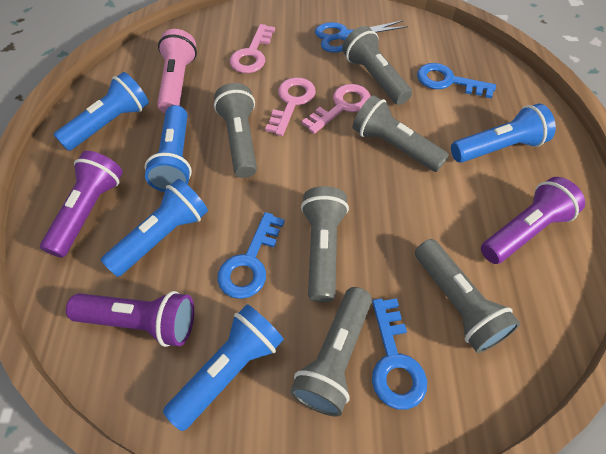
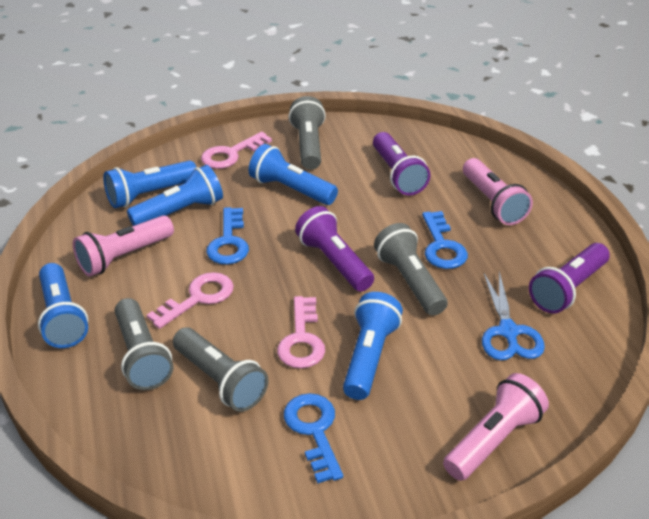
grey flashlight: [214,83,257,178] [290,287,372,416] [301,186,349,302] [342,26,412,105] [352,95,449,172] [415,239,520,353] = 6 -> [115,298,173,390] [173,328,268,412] [289,96,326,170] [374,223,447,316] = 4
pink flashlight: [157,29,197,113] = 1 -> [73,215,174,277] [443,373,549,481] [463,158,533,225] = 3

